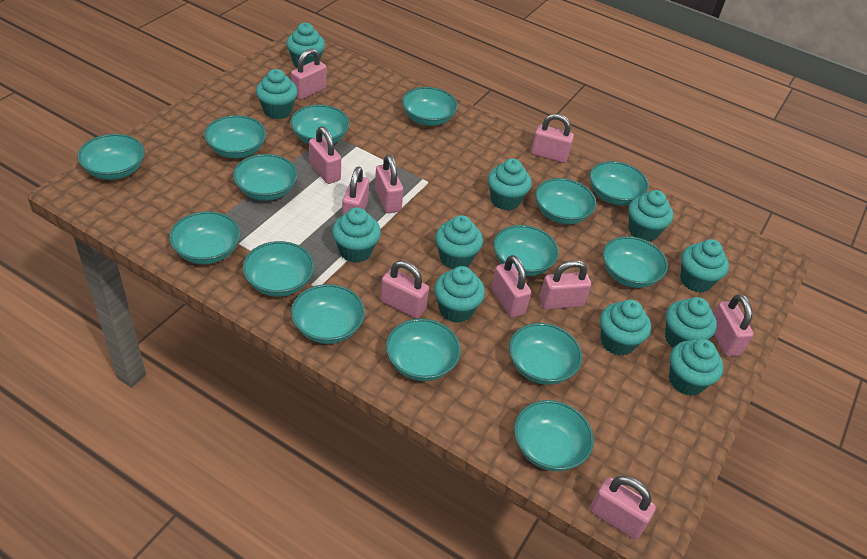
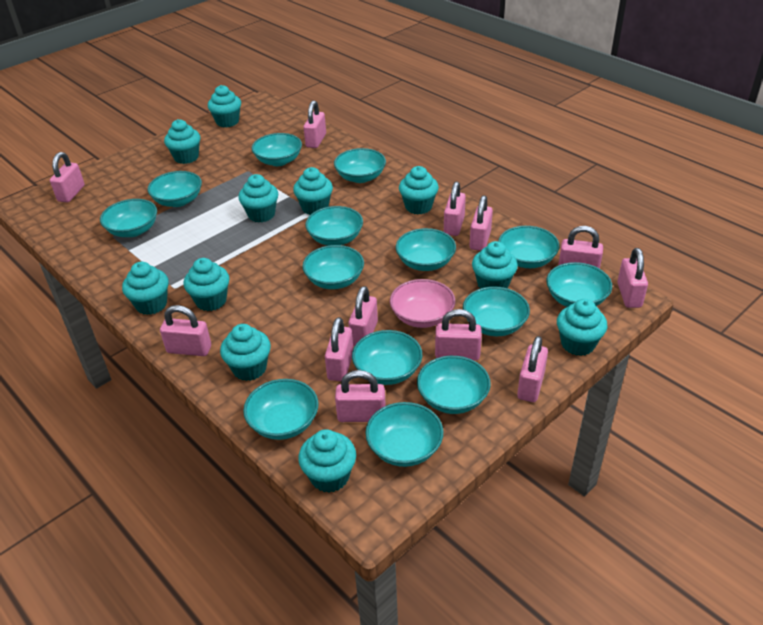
pink bowl: none = 0 -> [390,279,455,328] = 1
pink padlock: [291,49,326,100] [309,127,341,184] [342,167,369,216] [375,155,403,213] [380,261,429,319] [491,255,531,318] [531,114,574,163] [539,260,591,310] [590,476,656,540] [713,294,754,357] = 10 -> [50,152,85,202] [160,305,211,356] [303,101,326,148] [325,317,353,381] [335,370,386,422] [348,286,378,346] [435,309,482,360] [444,182,466,236] [470,196,493,251] [517,336,548,402] [558,226,603,269] [617,248,648,308] = 12
turquoise bowl: [78,134,145,180] [169,211,240,264] [204,115,266,159] [233,154,298,201] [243,241,314,297] [290,105,350,144] [291,284,365,344] [386,318,461,381] [402,87,458,126] [493,225,559,276] [509,323,582,385] [514,400,594,471] [535,178,596,224] [590,161,649,205] [603,236,668,288] = 15 -> [100,199,157,237] [148,171,202,207] [243,379,318,440] [252,133,302,166] [303,245,364,289] [305,206,363,246] [334,148,386,183] [352,330,422,385] [366,402,443,467] [396,228,456,271] [417,356,491,414] [463,287,530,336] [498,226,560,268] [546,262,612,307] = 14

